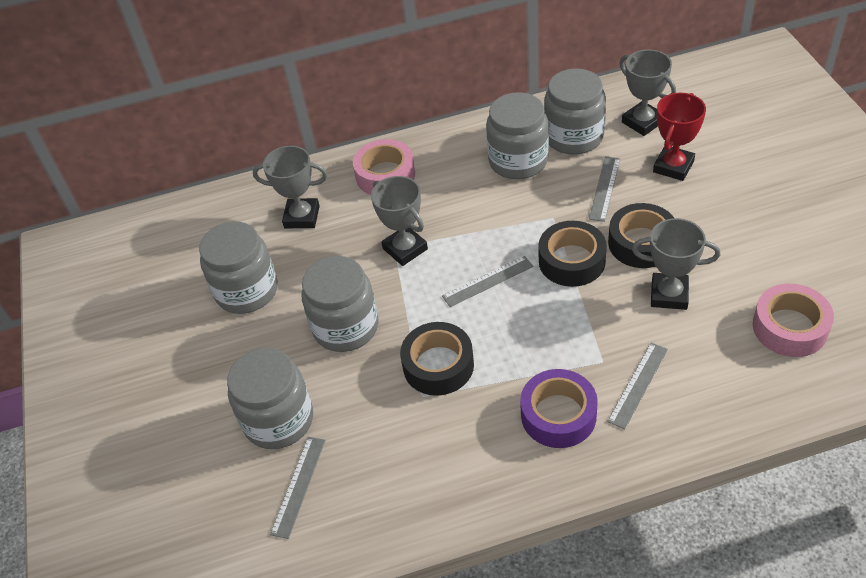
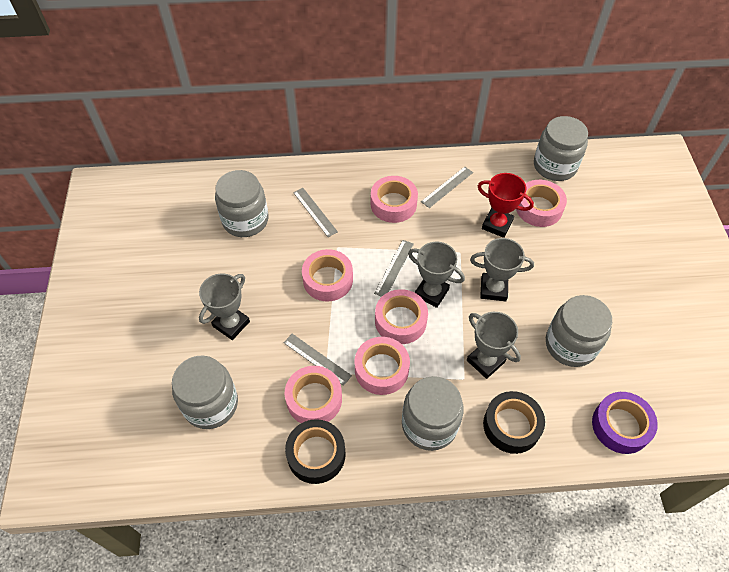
black tape: [400,322,474,396] [538,221,607,287] [608,203,674,268] = 3 -> [285,419,346,484] [483,391,545,454] = 2
pink tape: [353,139,415,195] [753,284,834,357] = 2 -> [285,366,342,423] [302,249,353,301] [355,337,410,395] [371,176,418,223] [375,289,428,344] [516,180,567,227] = 6

